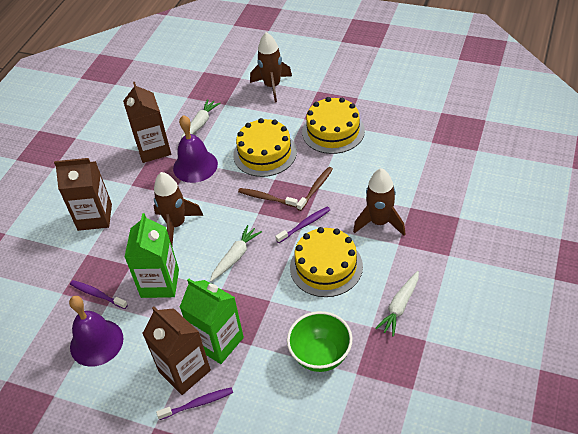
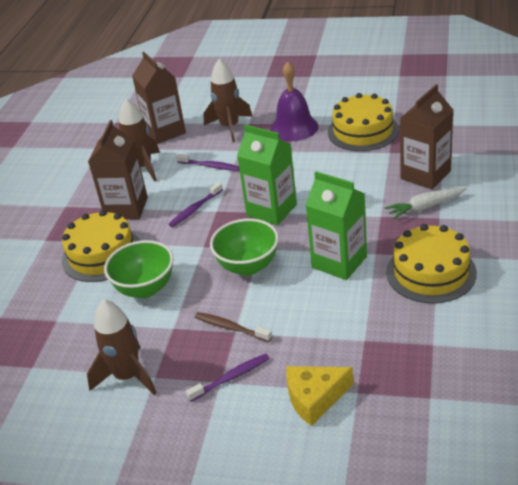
brown toothbrush: [238,188,298,207] [297,167,333,211] = 2 -> [195,312,272,342] = 1
green bowl: [287,311,352,372] = 1 -> [104,240,174,298] [210,218,279,276] = 2
purple bell: [69,296,124,367] [173,115,218,183] = 2 -> [270,62,319,141] = 1
white carrot: [181,99,221,139] [210,225,262,282] [375,271,419,337] = 3 -> [385,188,467,219] = 1
yellow cheese: none = 0 -> [286,366,354,426] = 1

